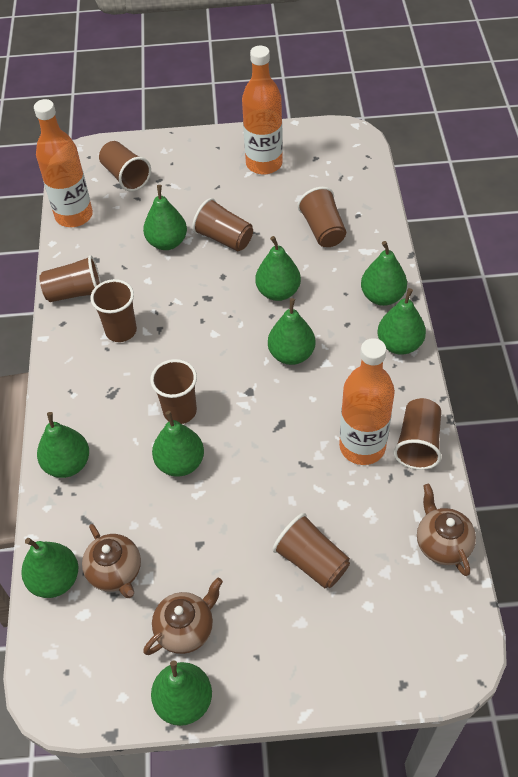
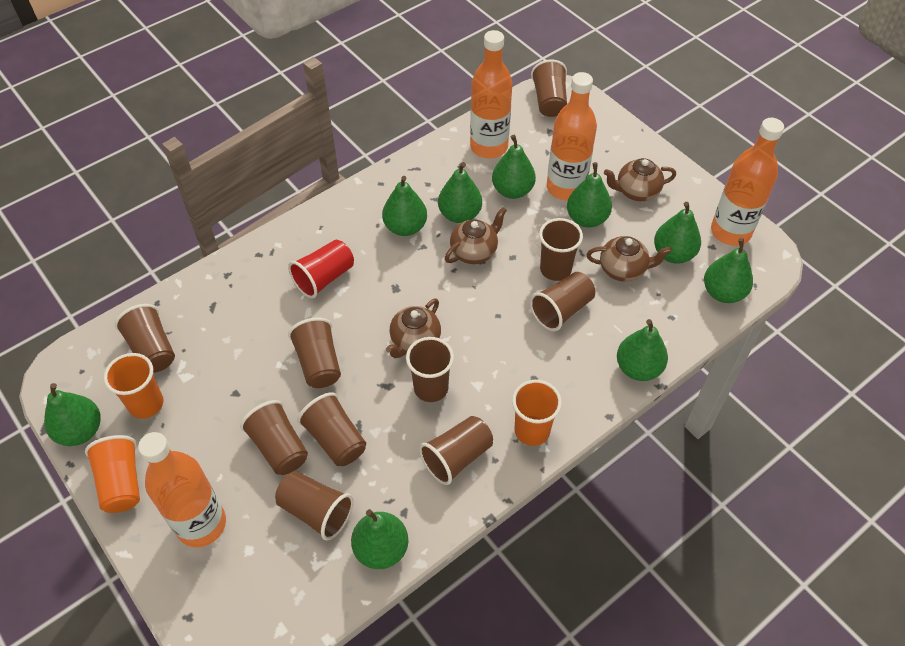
brown cup: [39,255,101,302] [91,279,137,342] [99,141,151,192] [150,359,197,424] [192,198,253,251] [272,513,350,589] [297,187,346,247] [393,398,442,470] = 8 -> [115,304,175,373] [240,400,308,475] [275,471,354,540] [288,318,341,388] [297,393,366,466] [406,337,454,402] [419,416,493,485] [530,272,595,331] [531,59,567,117] [539,218,583,281] = 10
brown teapot: [82,524,141,598] [143,578,223,655] [417,484,476,576] = 3 -> [386,298,441,358] [445,207,507,264] [586,236,672,282] [604,158,676,201] = 4
orange bottle: [34,99,93,227] [242,46,283,175] [339,338,395,465] = 3 -> [138,432,226,547] [470,30,513,158] [547,72,597,200] [711,118,784,246] = 4
orange cup: none = 0 -> [85,435,140,513] [104,353,164,419] [512,380,562,446] = 3
red cup: none = 0 -> [288,240,354,299] = 1

